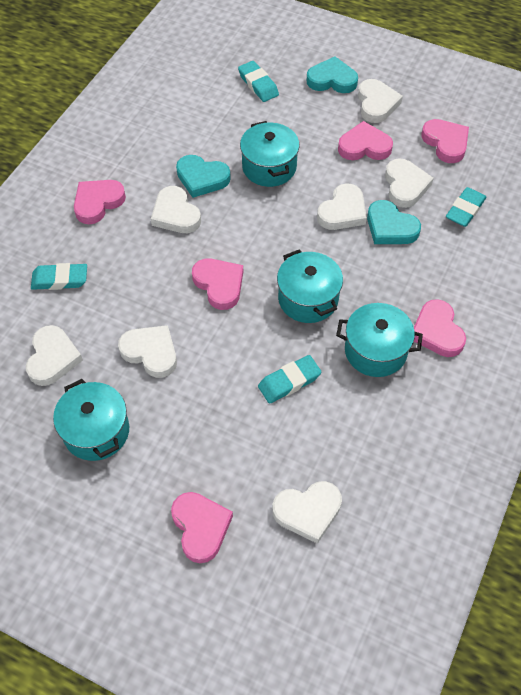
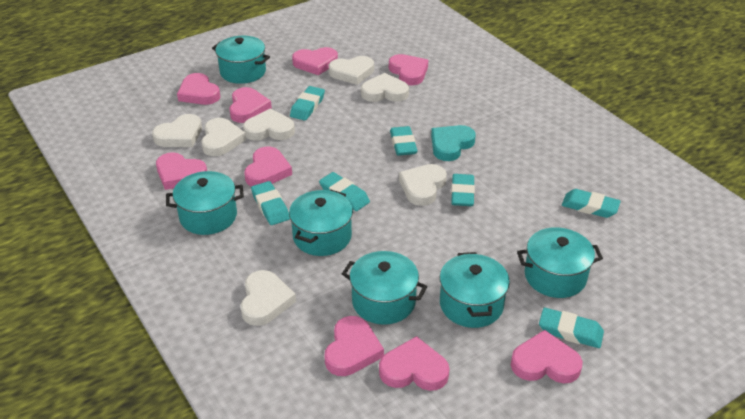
pink heart: [74,180,126,224] [171,492,233,563] [192,258,243,310] [338,121,393,160] [414,299,466,357] [421,119,469,163] = 6 -> [156,152,207,190] [177,73,220,105] [229,87,272,123] [244,147,292,187] [292,47,338,75] [324,316,384,376] [379,336,450,391] [389,54,428,85] [511,330,583,383] = 9
turquoise eraser: [31,263,87,290] [238,61,279,102] [258,355,321,404] [446,187,486,227] = 4 -> [251,181,290,225] [290,86,325,121] [319,172,370,211] [390,126,418,156] [451,174,475,206] [539,308,604,348] [562,189,621,218] = 7
turquoise heart: [176,155,231,198] [306,56,358,93] [367,200,421,244] = 3 -> [431,125,476,161] = 1
turquoise pot: [53,379,129,461] [240,121,300,187] [277,250,343,323] [336,303,423,377] = 4 -> [166,171,244,235] [212,36,270,84] [289,190,353,256] [342,251,427,325] [440,252,510,328] [517,227,603,298] = 6

